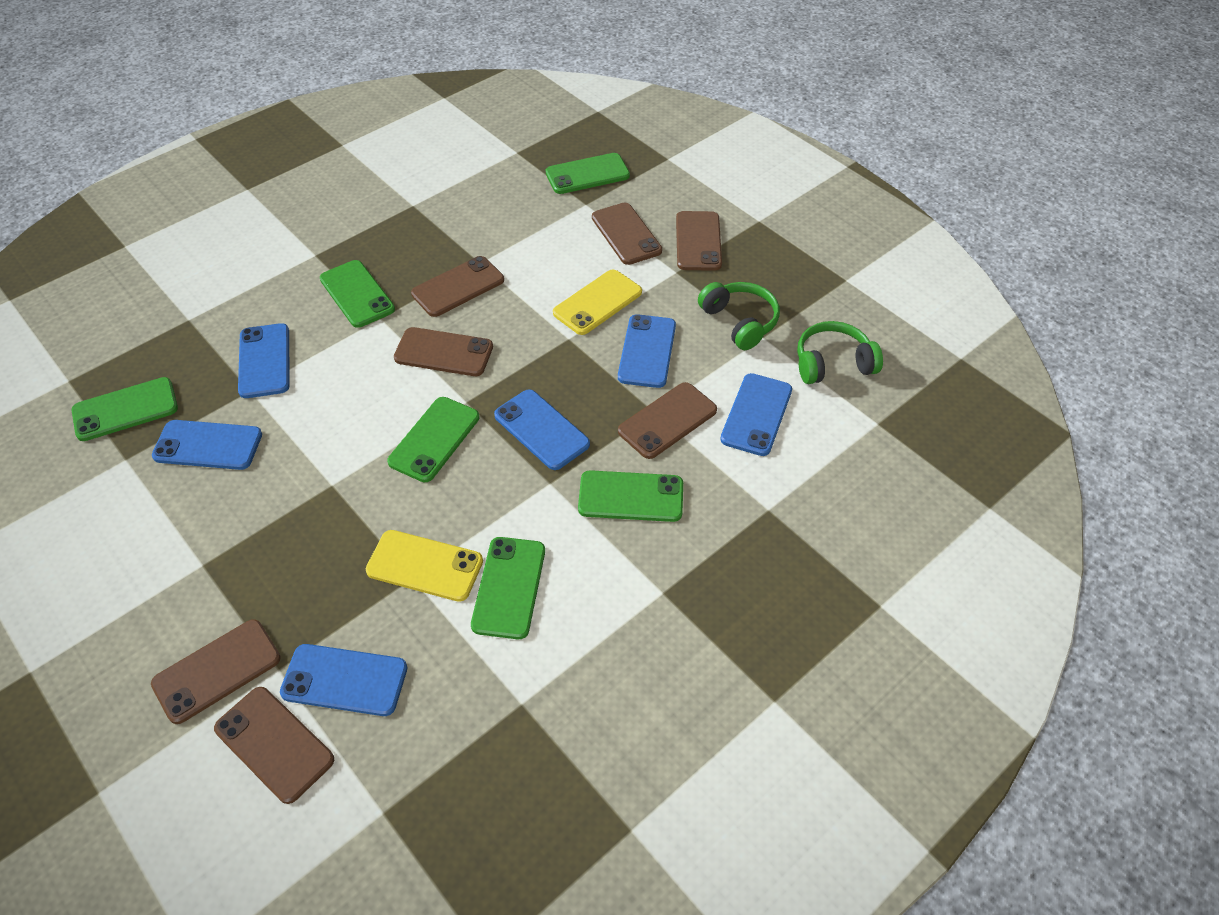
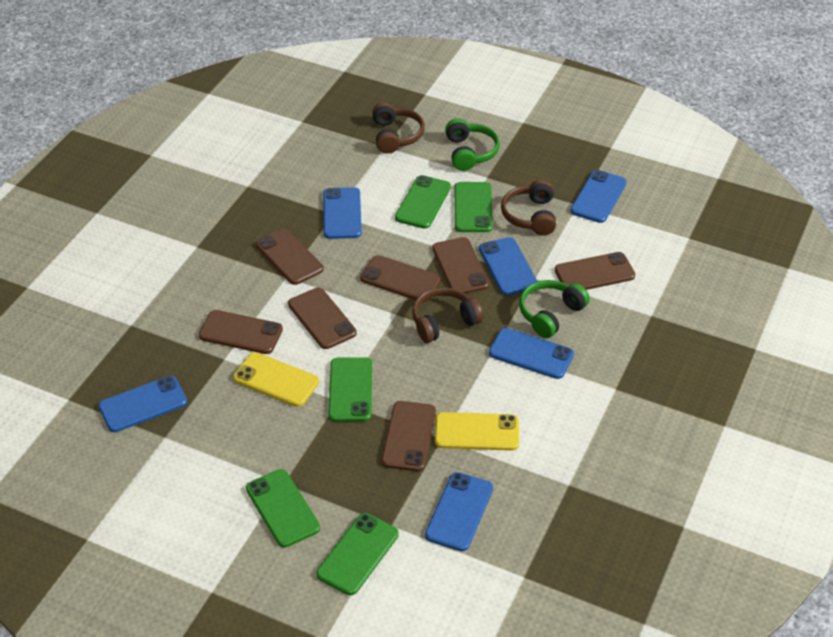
brown headphones: none = 0 -> [372,102,425,154] [412,287,483,343] [501,179,556,235] = 3
green phone: [71,377,178,441] [320,260,395,328] [387,397,480,482] [471,537,545,639] [546,153,630,194] [578,470,683,522] = 6 -> [246,469,320,548] [316,513,399,595] [328,357,372,422] [395,175,451,229] [455,182,493,232] = 5

